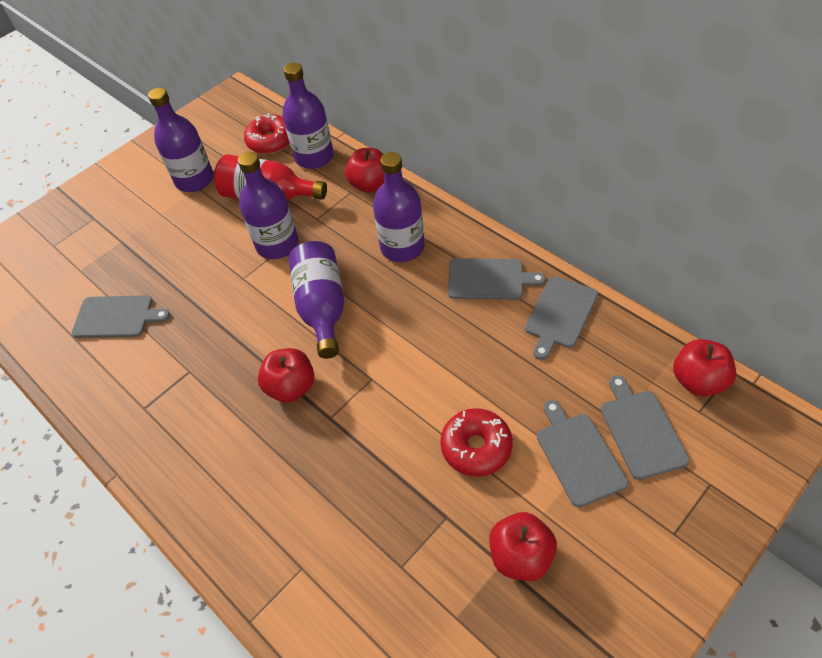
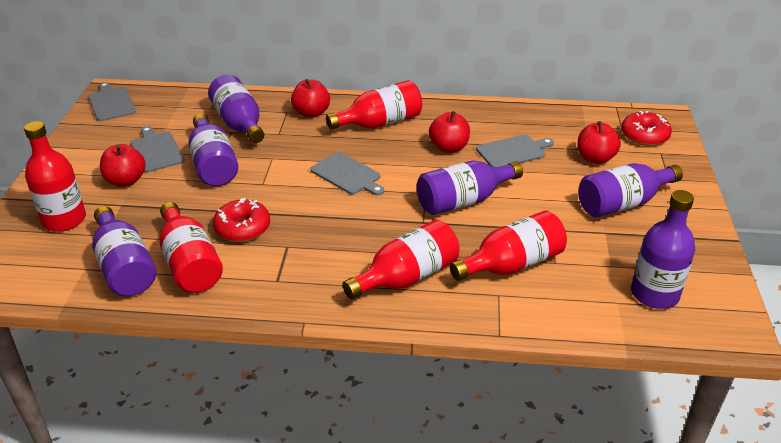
grey cutting board: [72,295,170,338] [448,258,546,300] [525,276,598,360] [537,400,628,507] [600,375,690,480] = 5 -> [89,82,136,121] [131,126,185,172] [310,152,384,196] [476,134,554,167] = 4
purple bottle: [148,88,214,192] [238,152,298,259] [283,63,334,169] [289,241,344,359] [373,152,425,262] = 5 -> [92,206,156,296] [188,113,238,186] [208,75,264,143] [417,161,523,215] [578,163,683,217] [631,190,695,309] = 6
red bottle: [214,154,327,201] = 1 -> [24,121,86,232] [159,202,223,293] [326,80,422,130] [342,220,460,300] [450,211,567,281] = 5

